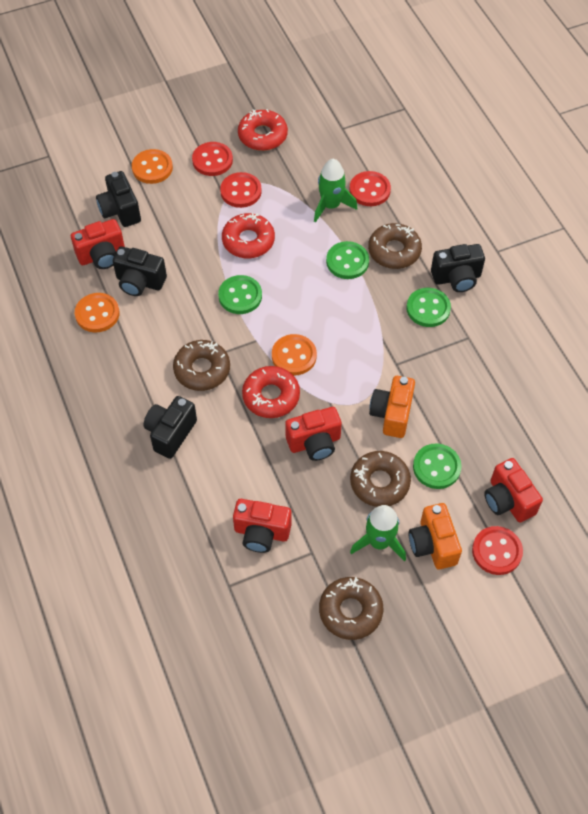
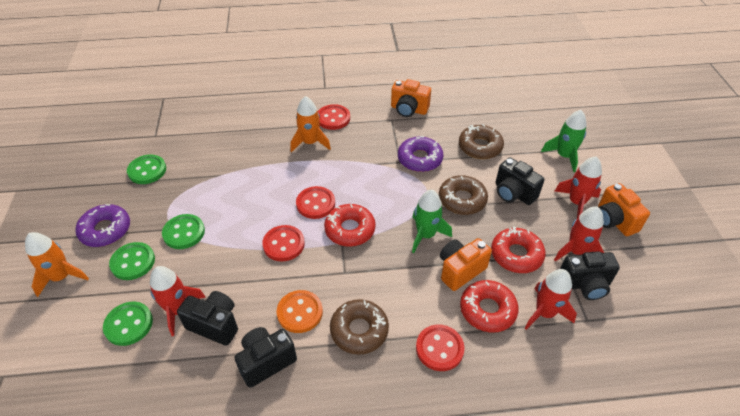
brown donut: [173,340,230,391] [319,577,383,640] [350,451,411,507] [368,223,422,269] = 4 -> [330,299,389,355] [439,175,488,215] [459,124,504,159] = 3
orange button: [75,293,120,332] [132,149,173,184] [272,334,317,375] = 3 -> [276,290,323,333] = 1
orange camera: [369,376,415,438] [408,503,462,569] = 2 -> [391,79,431,117] [440,238,492,291] [598,183,650,236] = 3
orange rocket: none = 0 -> [25,232,89,297] [290,96,331,152] = 2
purple donut: none = 0 -> [75,204,130,247] [398,136,443,172] = 2
red camera: [71,219,125,269] [233,499,292,553] [285,407,342,461] [484,458,543,522] = 4 -> none = 0
red rocket: none = 0 -> [150,266,206,336] [525,269,577,330] [554,207,604,262] [555,156,602,218] = 4

